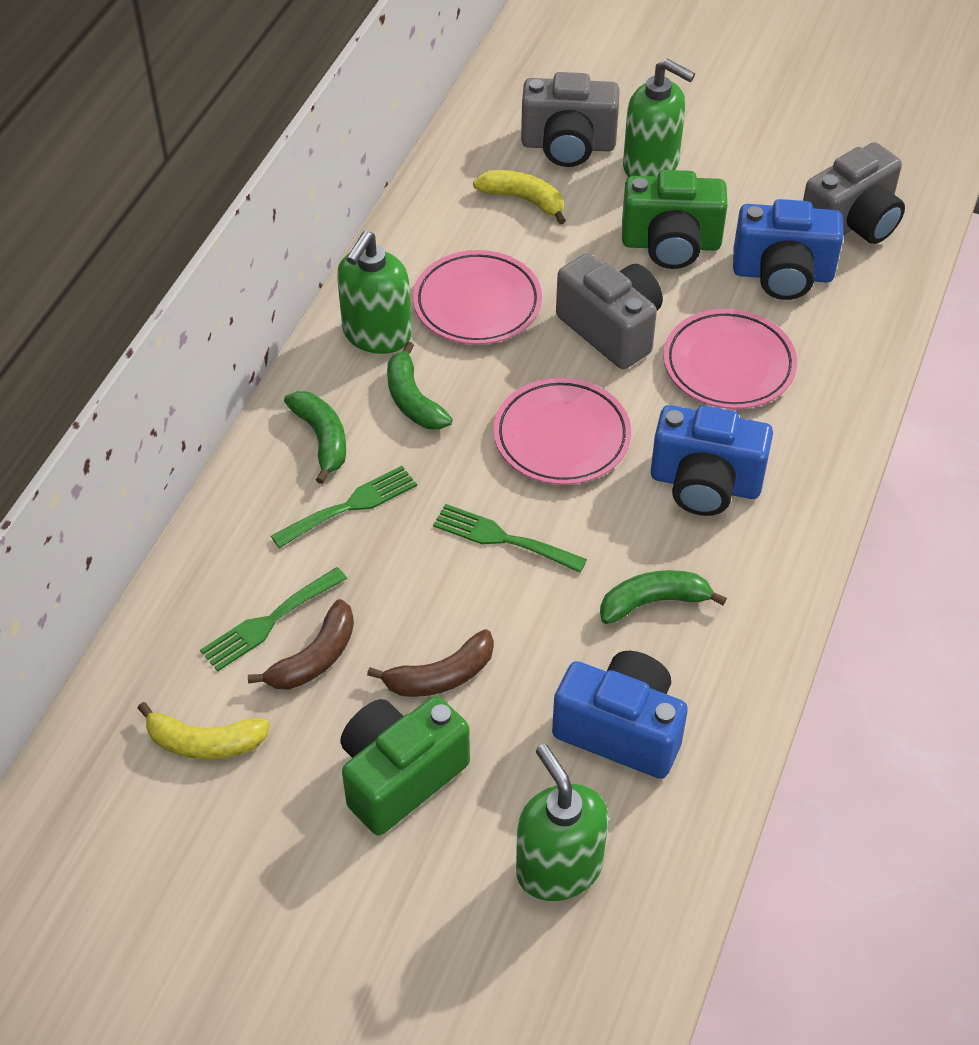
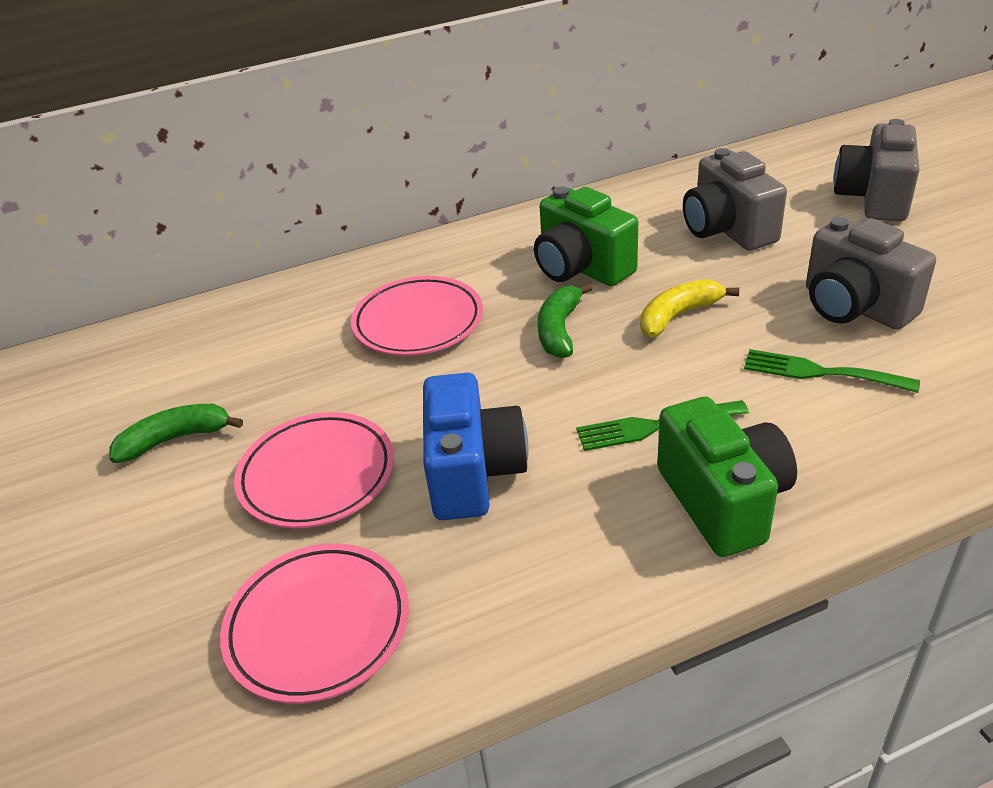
blue camera: [552,651,688,779] [651,405,773,516] [733,199,843,300] = 3 -> [423,373,529,520] = 1
brown banana: [248,599,354,690] [367,629,494,697] = 2 -> none = 0
green banana: [284,391,346,484] [387,342,453,430] [600,570,727,624] = 3 -> [109,404,243,463] [537,283,593,358] = 2
green fork: [200,567,347,671] [271,466,417,548] [433,504,587,573] = 3 -> [576,400,749,451] [744,349,920,393] = 2
green soap dispenser: [337,231,412,354] [516,744,609,901] [623,59,695,177] = 3 -> none = 0
yellow banana: [137,702,270,760] [473,170,566,224] = 2 -> [640,279,739,337] = 1

